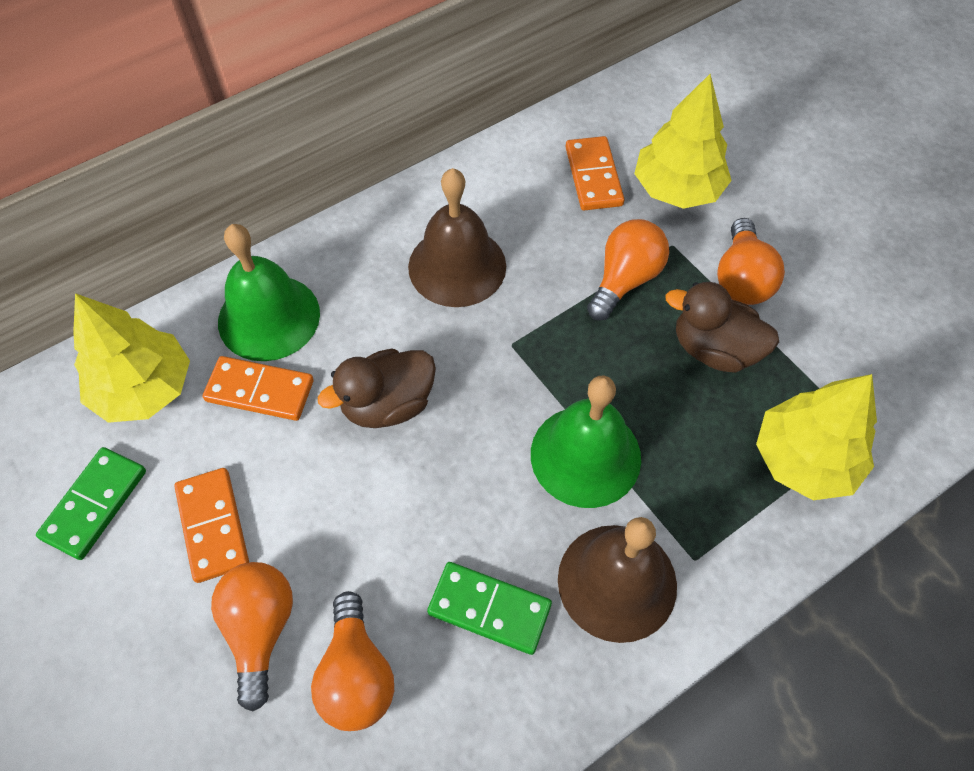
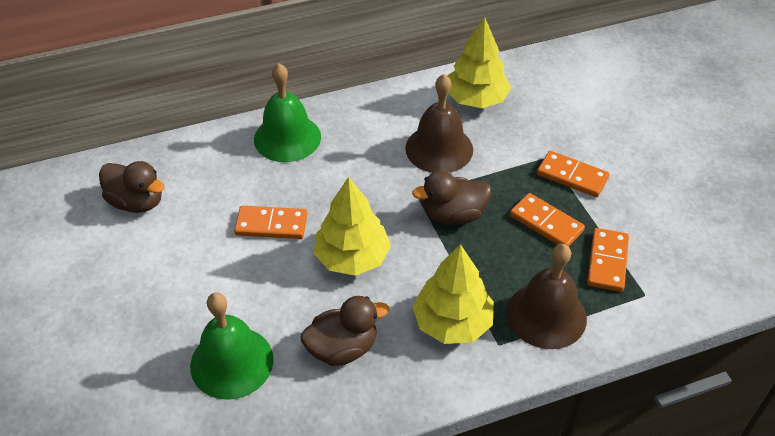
brown duck: [318,349,436,428] [666,282,779,373] = 2 -> [99,161,165,213] [301,296,389,366] [412,171,491,225] = 3
green domino: [36,447,146,560] [427,562,552,655] = 2 -> none = 0
orange domino: [174,468,249,583] [203,356,314,421] [566,136,624,210] = 3 -> [234,206,307,239] [510,193,585,247] [537,151,609,197] [587,228,629,292] = 4
orange light bulb: [211,562,293,711] [311,591,394,731] [587,219,669,321] [717,218,785,305] = 4 -> none = 0

